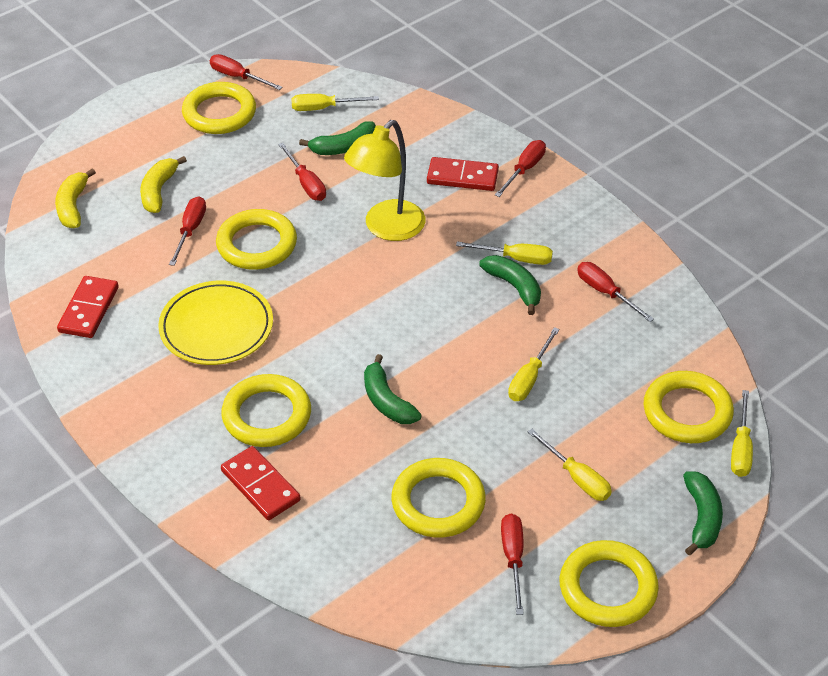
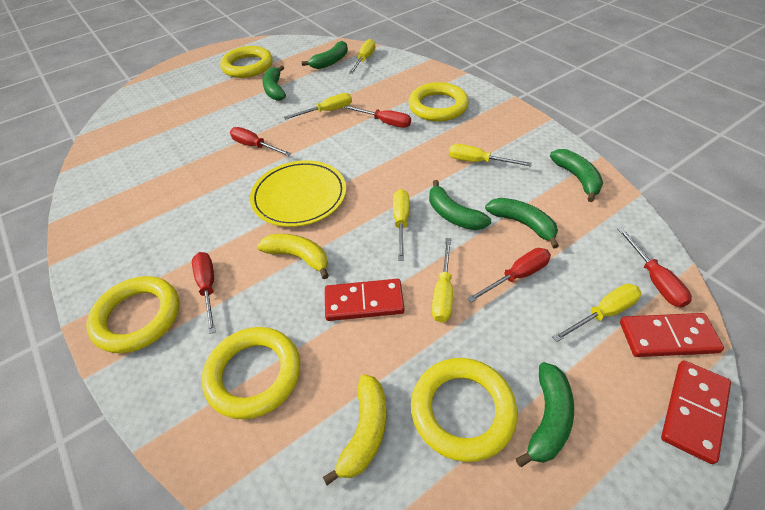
green banana: [299,121,376,155] [364,354,421,424] [479,255,541,315] [683,471,723,555] = 4 -> [262,65,286,101] [302,41,348,69] [429,180,491,230] [485,198,559,249] [516,362,574,467] [550,149,603,202] = 6
red screwdriver: [169,197,206,266] [210,54,283,90] [278,143,326,201] [495,140,546,197] [501,514,524,615] [577,262,654,322] = 6 -> [192,252,216,334] [230,127,292,156] [344,105,411,128] [467,248,551,303] [618,227,692,308] = 5
yellow lamp: [344,120,425,241] = 1 -> none = 0
yellow ring: [182,82,256,134] [216,209,297,270] [221,374,311,447] [391,458,486,538] [560,540,659,627] [643,371,734,443] = 6 -> [86,276,179,353] [202,327,300,419] [220,46,273,78] [408,82,469,122] [411,358,517,462] = 5
yellow screwdriver: [291,94,379,111] [456,242,553,265] [508,327,560,401] [528,429,612,501] [731,390,753,477] = 5 -> [284,93,352,120] [349,39,376,74] [393,189,409,260] [432,238,453,322] [449,144,532,166] [552,284,641,342] = 6

